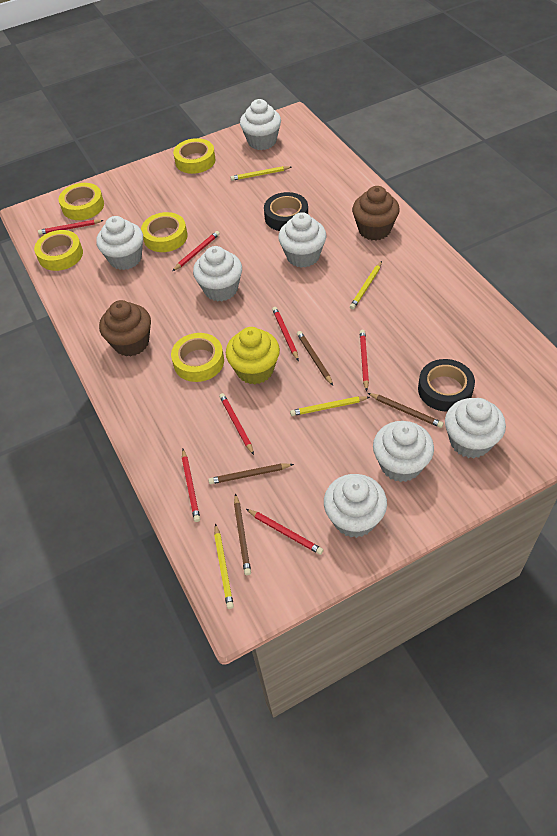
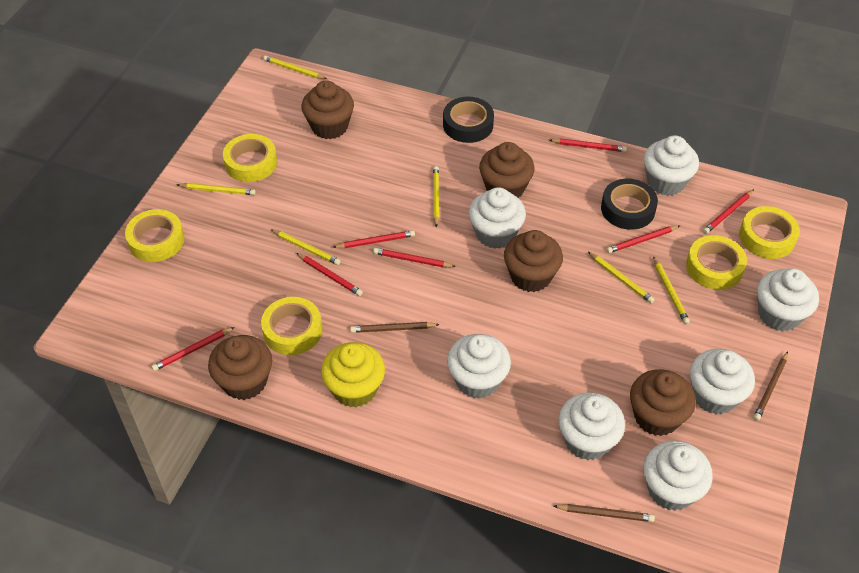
brown cupcake: [99,300,151,357] [352,186,400,241] = 2 -> [208,335,272,400] [301,80,354,139] [479,142,535,198] [504,230,563,292] [630,369,696,436] = 5
brown pencil: [208,464,294,484] [234,493,251,575] [297,331,333,386] [368,393,444,428] = 4 -> [350,322,440,333] [554,504,655,522] [753,351,788,421] = 3
yellow pencil: [214,523,234,609] [230,166,291,181] [290,396,370,416] [350,261,382,309] = 4 -> [177,183,256,195] [263,55,327,79] [270,229,341,265] [433,166,439,228] [588,252,655,303] [653,256,690,324] = 6

